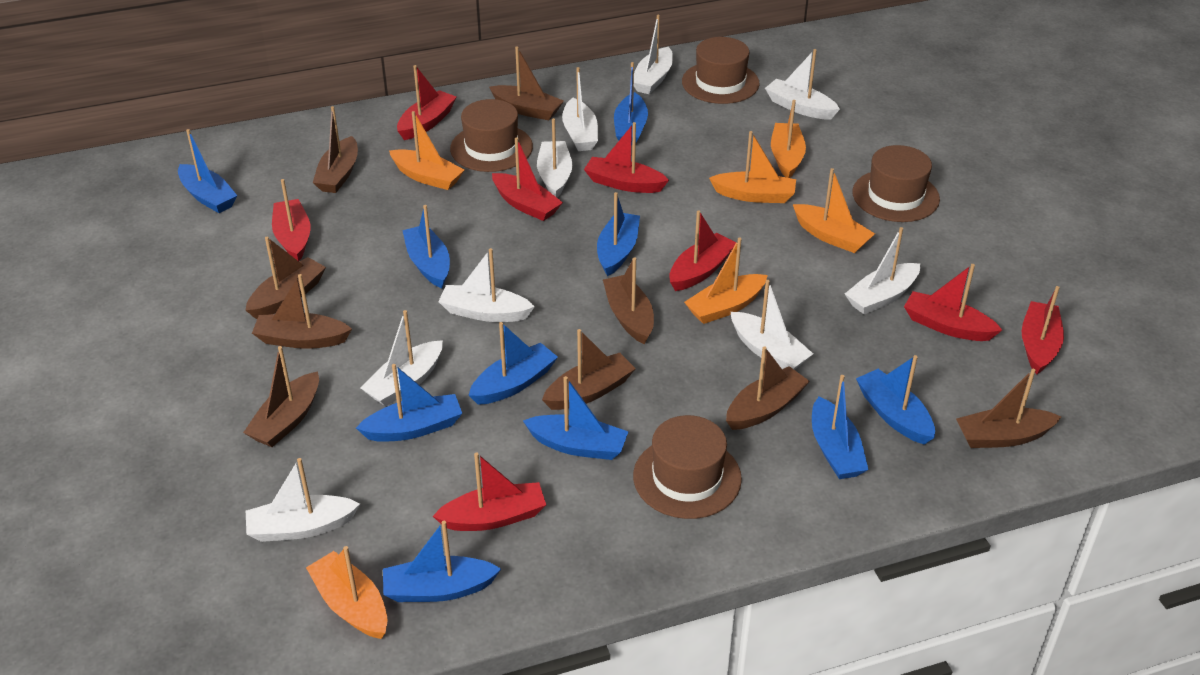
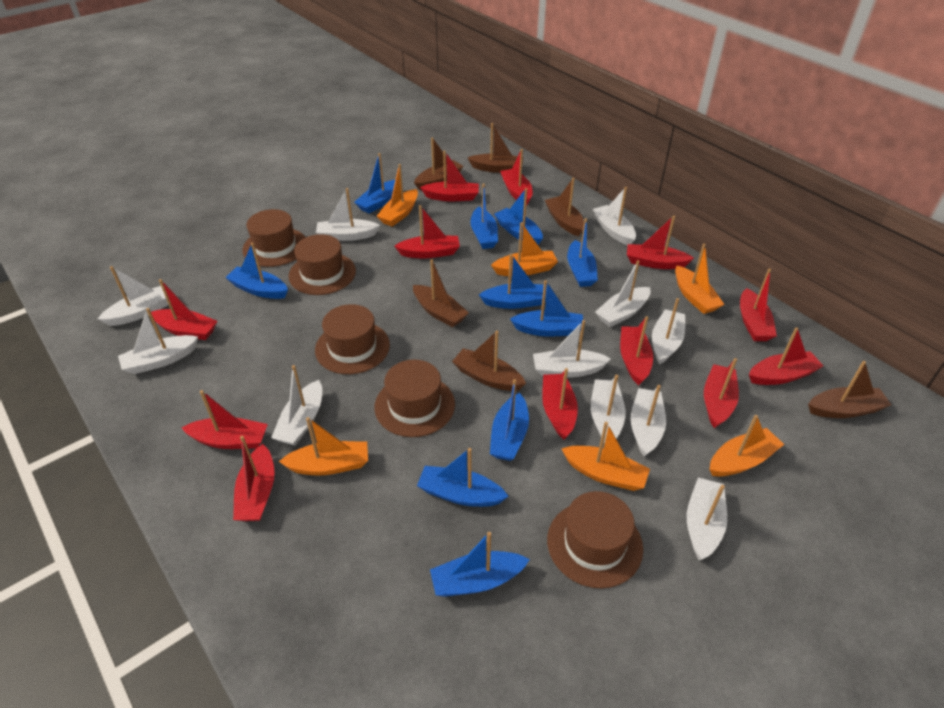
brown boat: [243,346,319,447] [246,237,326,319] [252,274,352,349] [313,106,358,193] [489,46,564,120] [542,329,636,410] [603,257,654,344] [726,346,810,430] [956,369,1061,448] = 9 -> [413,259,469,327] [414,137,463,190] [452,331,526,391] [468,123,523,173] [545,178,584,237] [808,361,891,418] = 6
brown hat: [450,99,533,172] [633,415,742,519] [682,37,760,104] [852,145,940,222] = 4 -> [242,209,306,267] [289,234,356,295] [315,304,390,374] [374,360,455,437] [547,491,643,588] = 5
red boat: [272,179,311,261] [397,65,457,140] [433,452,546,531] [492,137,563,221] [584,122,669,193] [669,210,736,291] [904,264,1002,341] [1022,286,1064,374] = 8 -> [151,279,217,340] [181,390,268,449] [233,436,275,521] [394,205,460,258] [420,151,479,201] [500,149,533,206] [542,368,578,440] [620,316,653,385] [627,216,694,269] [704,358,739,428] [740,269,777,341] [749,327,823,385] = 12
white boat: [246,458,360,542] [360,310,443,406] [438,248,535,322] [537,118,572,198] [562,67,598,151] [634,15,673,94] [731,280,813,370] [765,49,840,120] [845,227,920,315] = 9 -> [98,266,168,326] [118,308,198,374] [271,365,322,446] [316,188,380,241] [533,320,611,377] [591,375,626,443] [593,187,636,245] [595,260,651,327] [631,385,666,457] [652,298,685,365] [687,478,727,560] = 11

